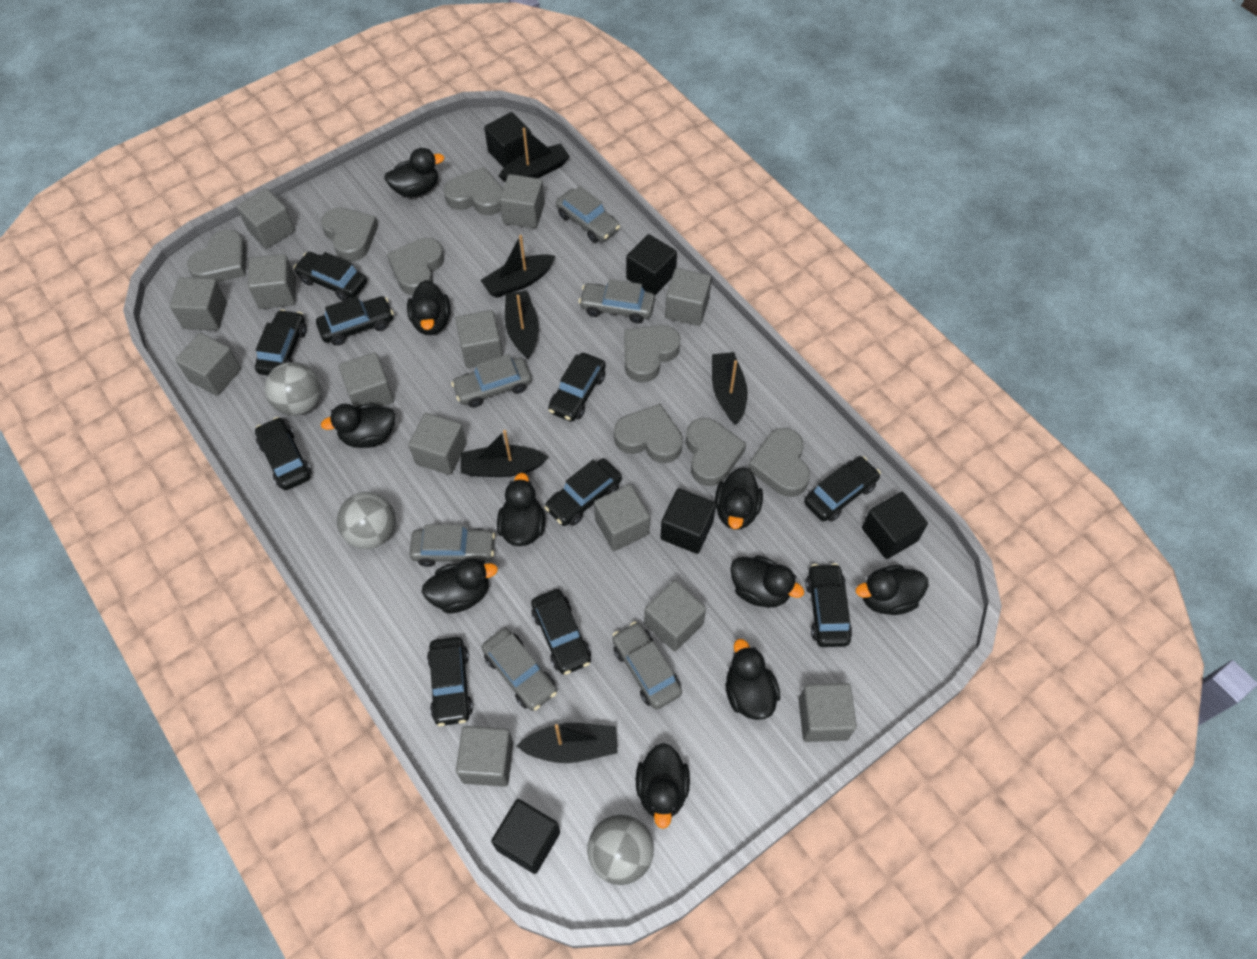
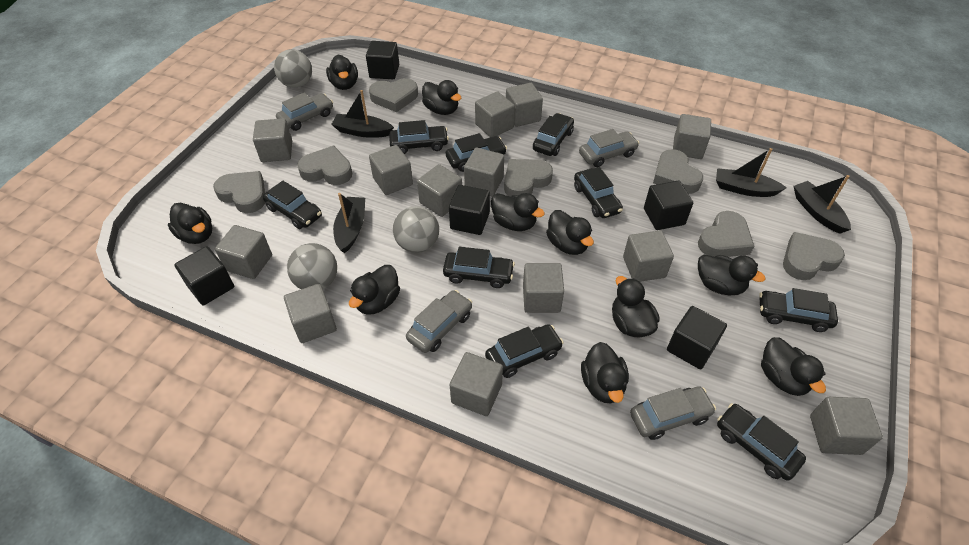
black boat: [461,430,549,477] [481,235,555,298] [499,128,570,182] [505,291,539,359] [517,723,618,763] [712,352,748,424] = 6 -> [331,90,394,138] [333,193,365,253] [716,148,787,197] [793,175,851,234] = 4
black car: [255,309,307,376] [255,417,312,490] [294,252,367,301] [316,296,394,346] [427,637,473,726] [531,589,591,675] [544,459,622,526] [548,353,606,422] [804,456,881,522] [805,563,852,647] = 10 -> [263,181,322,229] [389,120,449,154] [443,247,515,288] [446,133,507,172] [485,324,564,378] [533,113,574,156] [574,167,623,218] [717,403,806,481] [759,288,838,332] = 9
grey car: [409,525,495,567] [451,354,532,408] [481,628,557,711] [556,186,620,243] [579,279,655,323] [612,622,682,709] = 6 -> [276,93,333,131] [406,290,472,353] [579,129,639,167] [630,386,716,440] = 4
grey heart: [187,230,246,282] [321,207,378,262] [387,238,444,295] [444,167,503,215] [614,404,683,463] [624,325,680,383] [686,418,746,486] [748,428,810,497] = 8 -> [213,171,265,213] [297,146,352,185] [369,78,418,112] [504,159,553,196] [653,149,703,194] [698,211,754,257] [783,232,845,280] = 7

